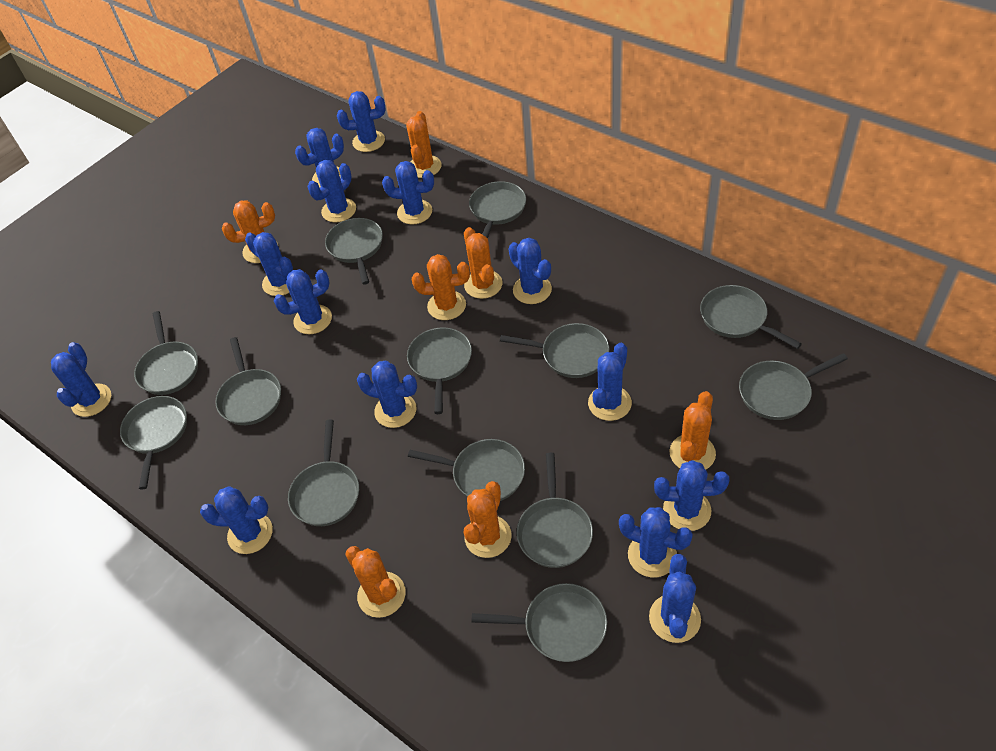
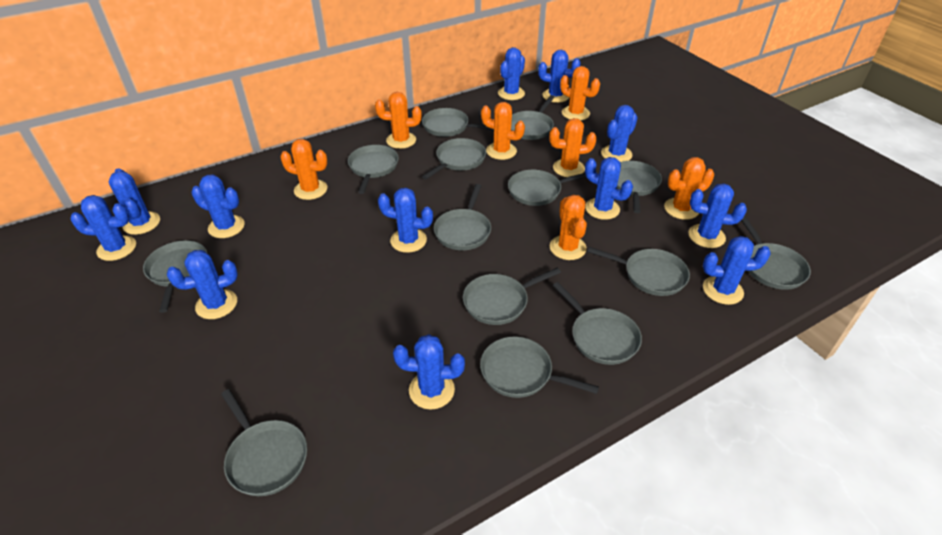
blue cactus: [51,342,111,417] [200,486,273,554] [245,232,293,296] [274,269,332,334] [295,128,344,188] [307,160,356,222] [337,91,386,152] [357,361,417,428] [382,161,434,225] [508,238,552,304] [588,343,632,421] [619,507,693,577] [649,554,701,643] [654,460,729,531] = 14 -> [70,195,136,261] [109,168,160,235] [167,250,238,319] [192,175,245,238] [378,188,433,253] [393,334,465,410] [498,47,525,100] [538,50,581,103] [585,157,633,220] [601,105,638,162] [688,183,747,248] [703,236,771,305] = 12
grey pan: [120,396,187,490] [134,311,198,395] [215,337,281,425] [288,420,359,526] [325,218,383,285] [407,327,472,414] [408,439,525,501] [469,181,526,238] [471,583,607,662] [500,323,609,378] [516,453,593,568] [700,285,802,349] [739,353,848,420] = 13 -> [143,240,208,313] [221,389,307,496] [348,145,399,194] [422,108,494,137] [422,138,486,179] [434,184,491,250] [463,268,561,325] [480,337,599,398] [508,170,586,206] [511,95,555,140] [553,282,642,365] [587,247,690,296] [617,161,662,213] [741,216,811,290] = 14

